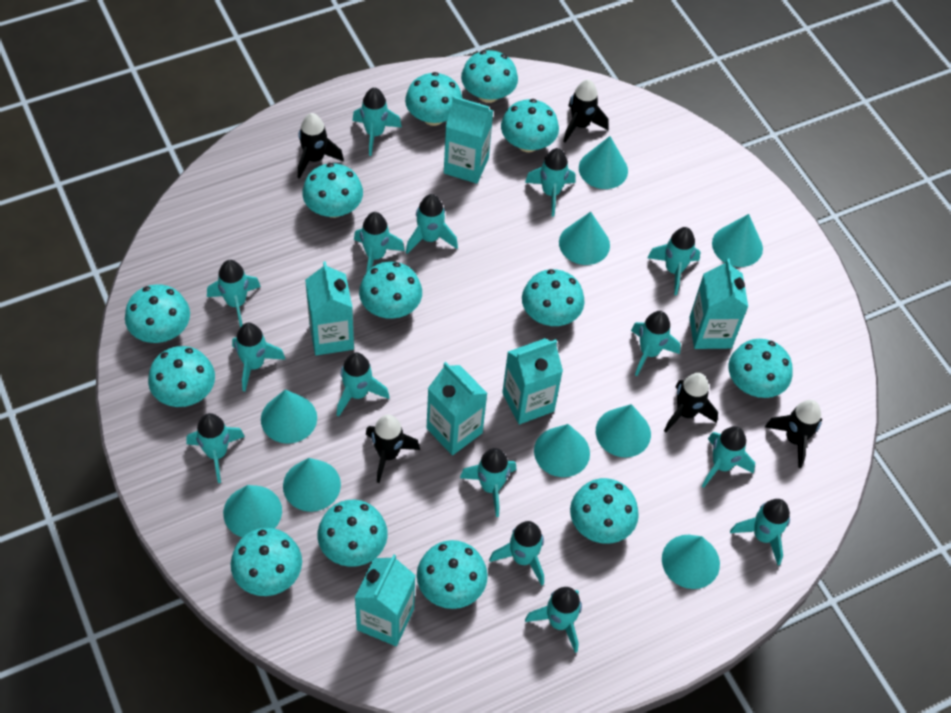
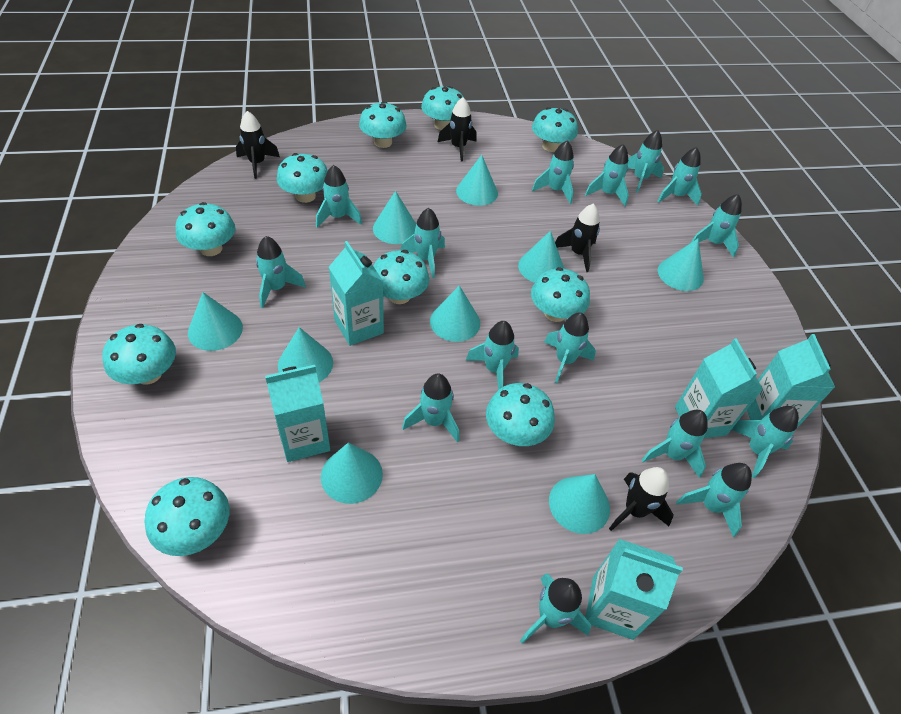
black rocket: [298,113,344,179] [366,415,420,483] [563,79,608,143] [664,373,718,433] [765,400,822,468] = 5 -> [236,111,280,179] [438,98,476,162] [555,203,600,272] [609,467,674,531] = 4
turquoise carton: [305,261,354,355] [355,554,416,646] [427,362,488,455] [444,96,493,184] [502,338,563,424] [689,259,748,349] = 6 -> [265,365,330,462] [329,241,384,346] [585,539,683,640] [675,339,763,438] [747,334,835,429] = 5
turquoise mushroom: [125,284,190,343] [148,346,215,407] [231,528,302,596] [302,163,363,218] [318,500,388,567] [359,262,422,319] [405,72,463,126] [417,540,488,609] [461,50,518,103] [501,99,559,152] [522,269,585,326] [570,478,639,544] [728,339,793,398] = 13 -> [103,324,176,384] [145,477,230,556] [175,202,235,256] [277,153,328,203] [359,101,407,148] [373,250,429,304] [421,86,464,130] [486,383,555,446] [531,267,590,322] [532,107,578,152] = 10

